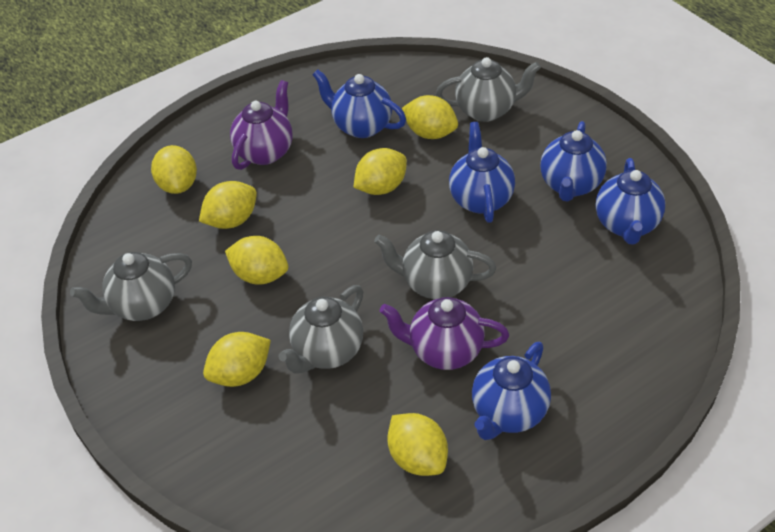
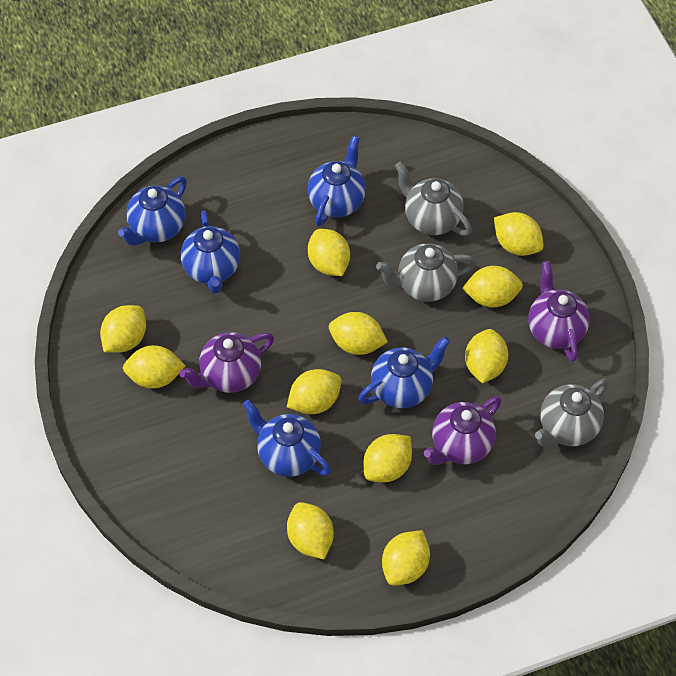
grey teapot: [70,252,192,321] [279,285,363,374] [374,230,496,299] [436,57,541,122] = 4 -> [376,243,477,302] [395,161,472,236] [535,379,608,447] = 3
purple teapot: [230,80,293,170] [380,297,509,370] = 2 -> [180,332,274,393] [424,396,502,465] [528,261,590,362] = 3
yellow lemon: [151,145,197,194] [199,181,257,229] [203,332,271,387] [225,236,288,285] [354,148,407,195] [387,413,448,476] [402,95,458,139] = 7 -> [100,305,146,353] [123,345,186,389] [287,369,341,414] [287,502,334,559] [308,229,350,276] [329,312,388,355] [363,434,412,482] [382,530,430,586] [462,266,523,307] [465,329,508,383] [494,212,543,256] = 11

